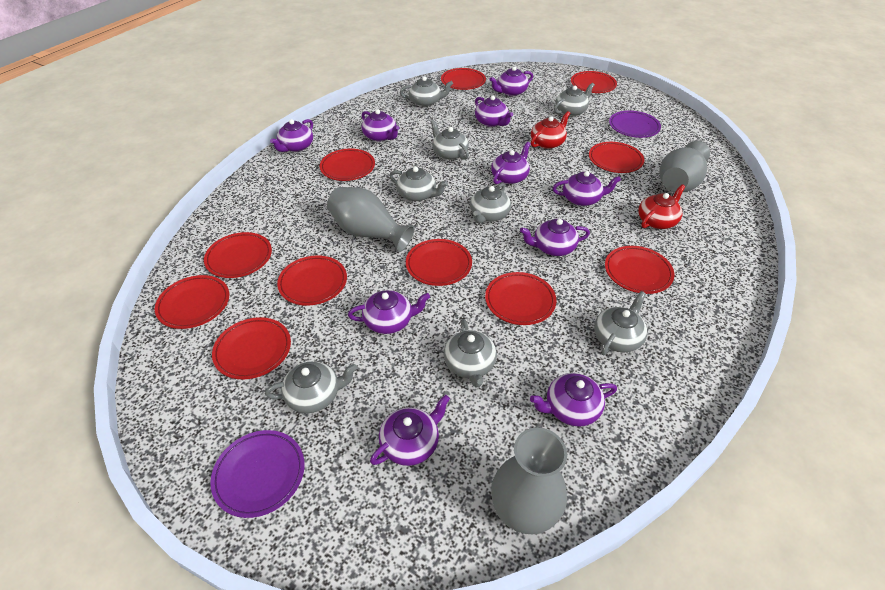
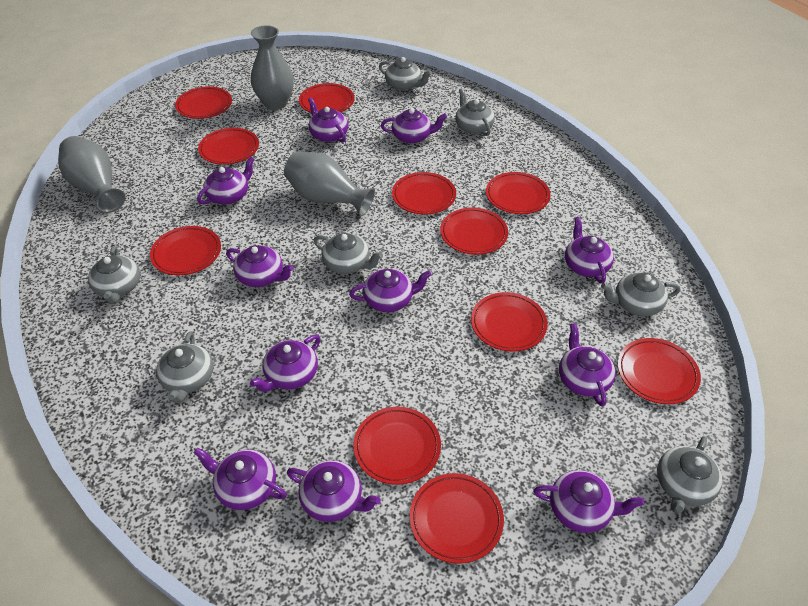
grey teapot: [265,361,357,413] [389,166,448,201] [400,76,453,107] [431,120,469,160] [443,319,497,388] [470,183,511,224] [554,83,595,116] [594,291,648,355] = 8 -> [88,246,140,304] [156,332,213,403] [314,233,383,274] [379,57,432,91] [455,88,495,136] [601,273,680,316] [657,436,723,513] = 7
purple plate: [210,430,304,518] [609,110,661,138] = 2 -> none = 0
purple teapot: [270,119,313,152] [348,290,430,334] [362,109,399,141] [370,395,450,466] [475,95,513,127] [489,66,533,96] [491,142,531,184] [520,219,590,256] [530,373,617,427] [553,171,621,206] = 10 -> [194,447,287,510] [197,157,255,205] [226,245,294,287] [250,335,321,392] [287,460,381,522] [308,97,348,143] [349,269,432,312] [381,108,447,144] [533,470,644,533] [559,323,616,406] [565,217,614,284] = 11
red teapot: [531,111,570,149] [638,184,685,229] = 2 -> none = 0

